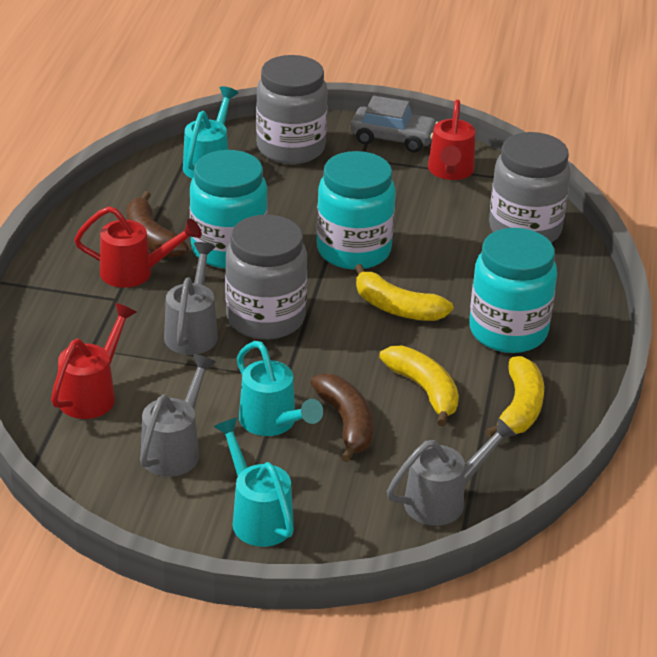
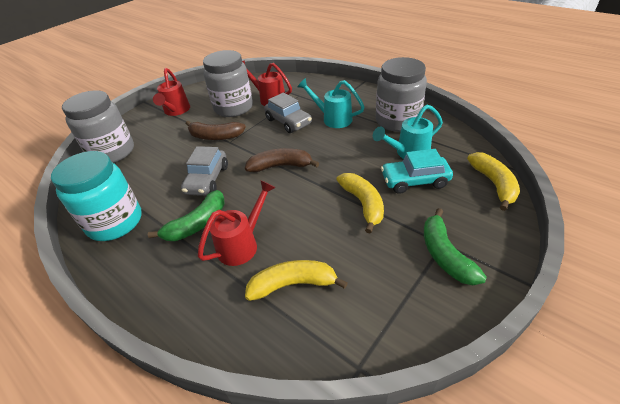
green banana: none = 0 -> [147,190,225,241] [424,208,487,285] = 2
grey car: [351,96,438,152] = 1 -> [181,146,228,196] [264,92,312,133] = 2
grey watering can: [140,354,216,477] [164,242,218,355] [387,418,517,526] = 3 -> none = 0
turquoise car: none = 0 -> [381,149,453,194] = 1
turquoise jar: [190,150,268,268] [317,151,396,270] [469,228,557,353] = 3 -> [51,151,142,241] = 1
turquoise watering can: [183,86,238,179] [214,418,294,547] [237,341,323,436] = 3 -> [297,78,365,128] [373,105,443,159] = 2

